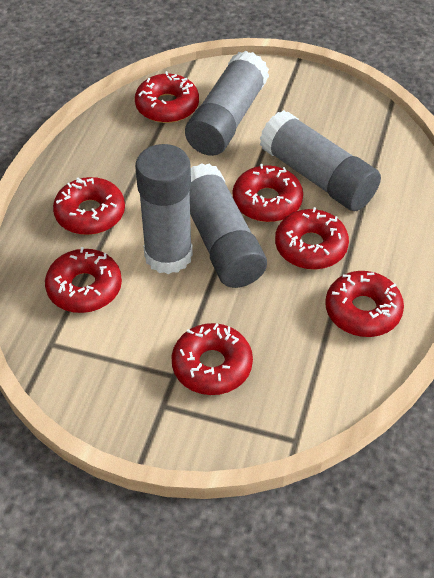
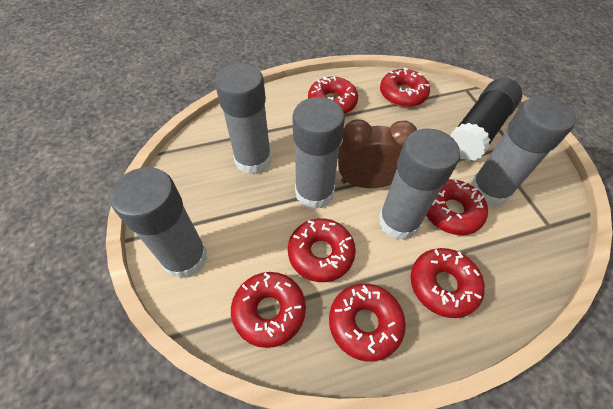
black glue stick: none = 0 -> [450,78,522,161] = 1
brown clock: none = 0 -> [338,119,417,188] = 1
grey glue stick: [135,144,193,274] [185,51,269,156] [189,163,267,288] [260,110,381,211] = 4 -> [110,167,208,279] [215,63,271,175] [292,97,345,209] [379,128,460,240] [471,95,576,207] = 5

